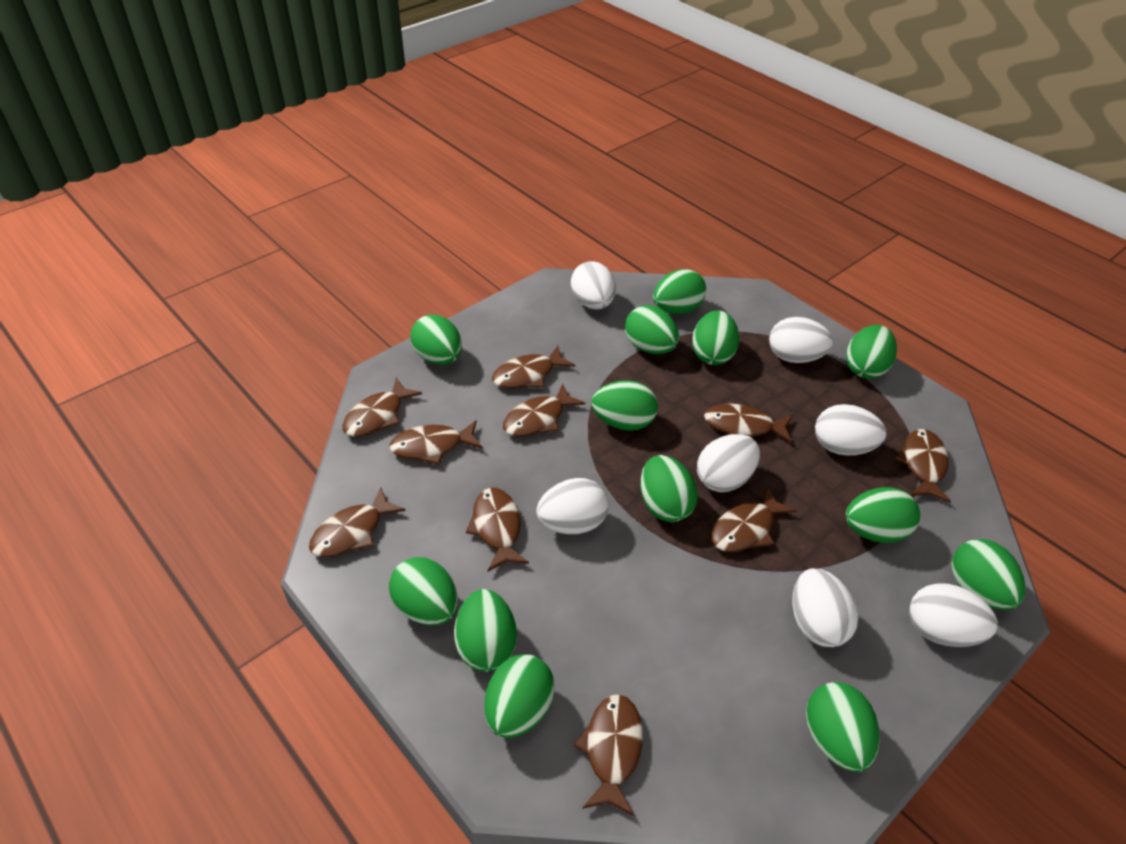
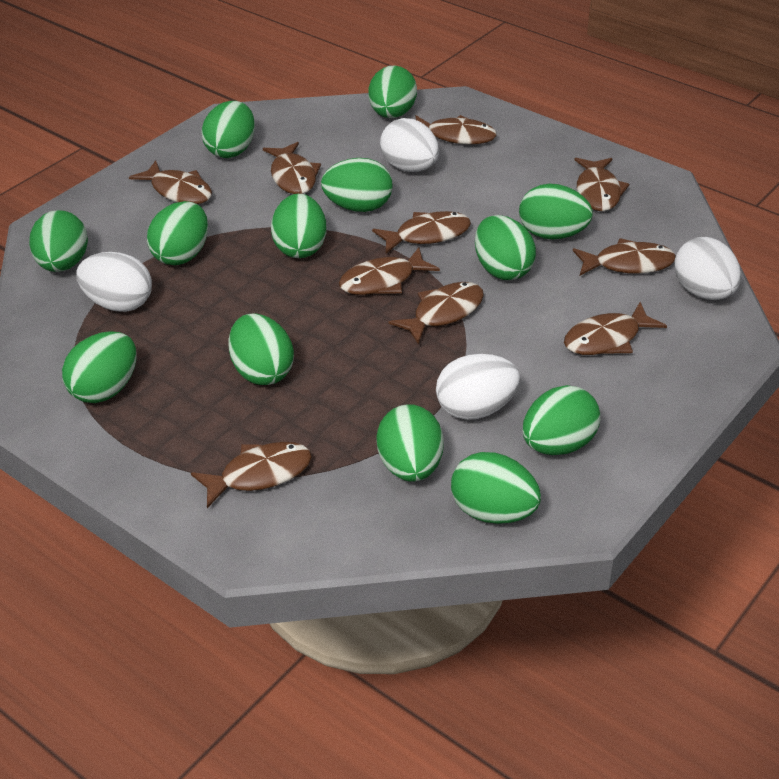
white egg: [536,478,609,534] [571,262,616,309] [697,434,760,492] [769,317,833,363] [792,568,858,647] [815,404,886,455] [909,583,998,647] = 7 -> [76,252,152,312] [380,118,439,172] [436,354,520,420] [674,237,741,300] = 4

